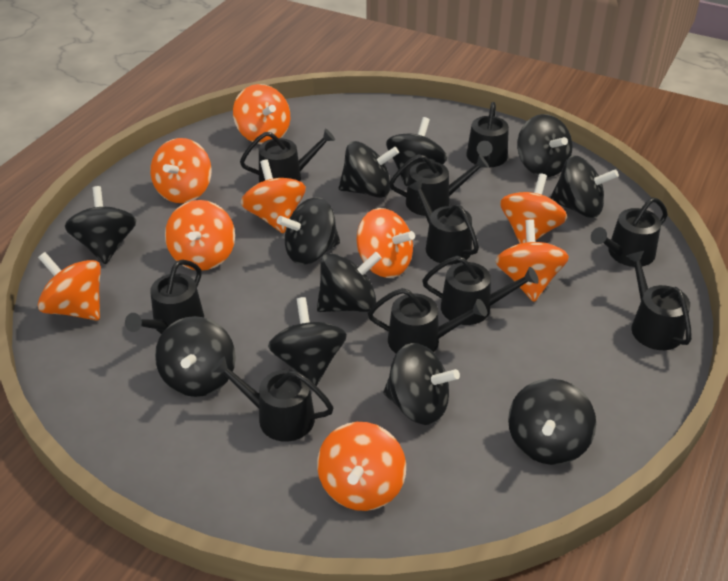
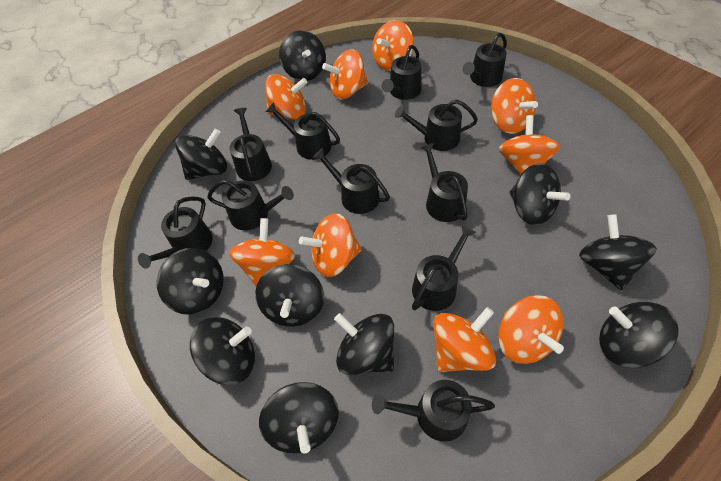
black spinning top: [65,186,136,264] [155,316,236,397] [268,297,347,386] [277,197,340,265] [317,252,382,312] [339,141,399,198] [383,343,460,425] [386,117,447,186] [508,379,596,465] [517,114,572,177] [550,156,619,218] = 11 -> [157,248,224,315] [175,129,227,180] [190,317,255,385] [255,264,324,327] [259,382,339,453] [279,30,326,81] [334,313,394,375] [509,163,570,225] [579,214,657,290] [599,302,678,368] = 10
black watering can: [125,260,204,334] [211,356,334,442] [240,129,335,183] [368,288,487,354] [389,154,489,216] [408,179,479,265] [422,256,539,325] [466,102,509,167] [591,197,668,267] [626,251,692,350] = 10 -> [138,197,213,269] [207,180,294,230] [230,108,272,181] [266,102,340,160] [312,148,390,214] [372,380,495,442] [382,45,422,100] [395,100,478,151] [412,225,476,311] [420,143,468,222] [462,33,507,87] = 11

